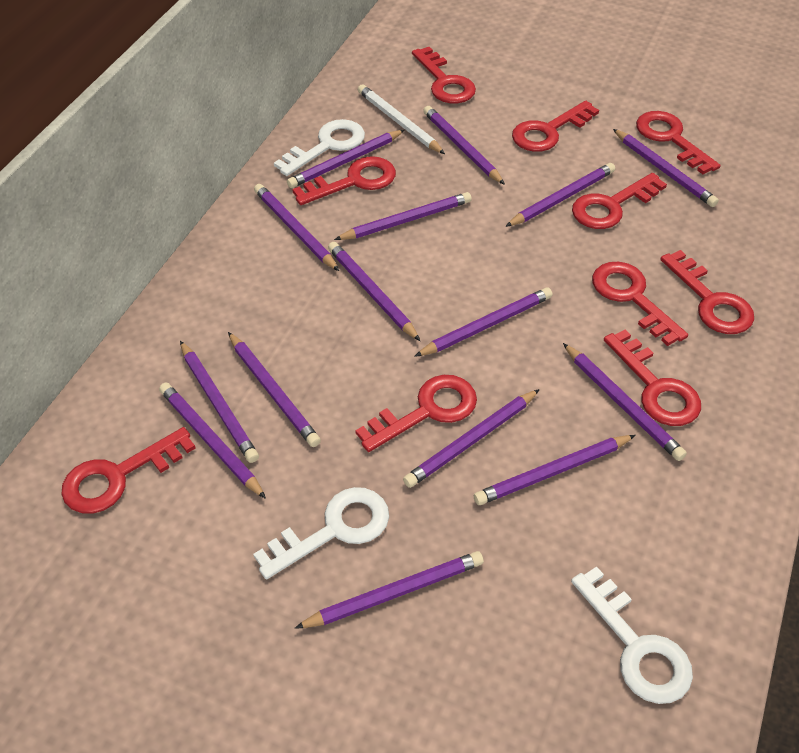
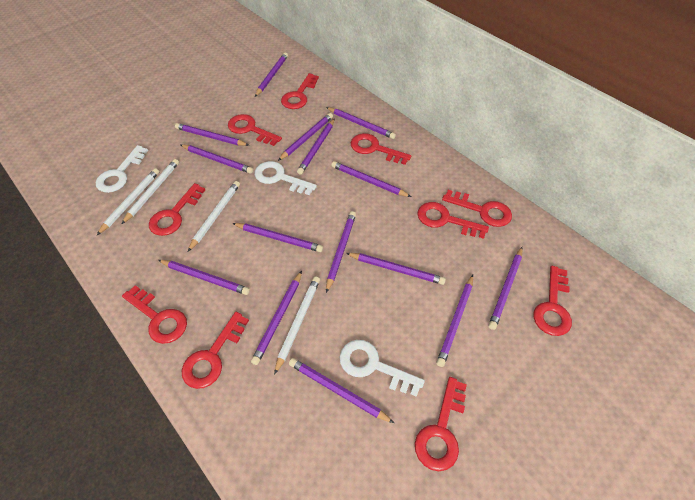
white pencil: [358,84,445,154] = 1 -> [97,168,159,235] [122,159,179,224] [188,181,240,251] [274,276,320,375] = 4

